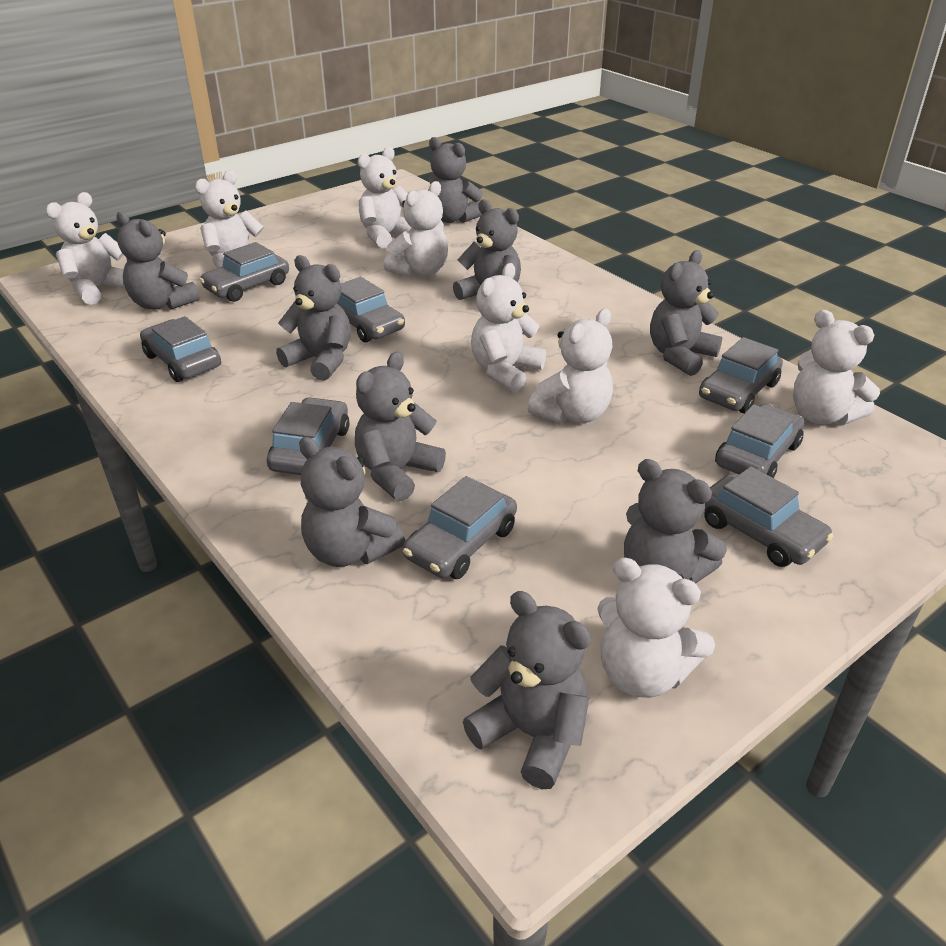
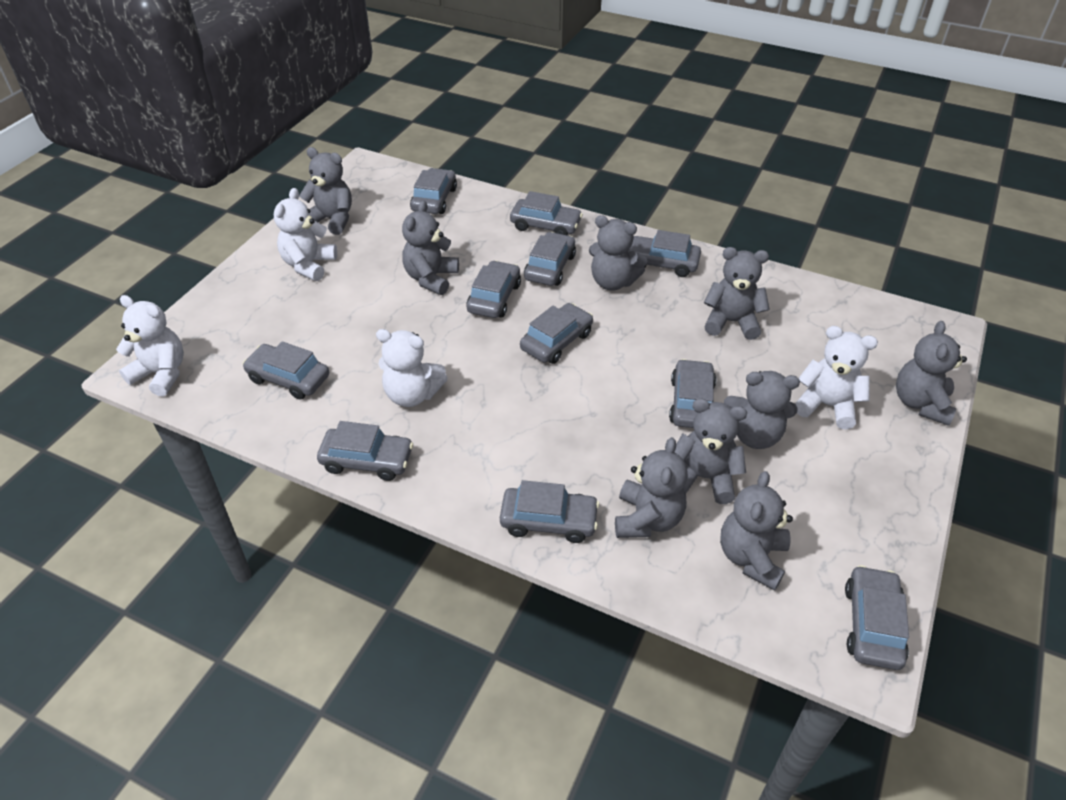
grey car: [140,316,221,382] [200,242,289,302] [267,397,349,475] [337,277,405,343] [403,476,517,579] [699,337,783,414] [704,466,833,567] [715,404,805,478] = 8 -> [243,341,329,400] [317,421,413,481] [410,168,457,214] [466,261,521,318] [500,480,599,543] [510,191,583,235] [520,303,593,364] [524,232,576,286] [628,230,701,277] [669,359,716,428] [845,565,909,670] = 11
white teddy bear: [46,192,125,305] [195,170,269,268] [358,147,412,248] [384,181,448,277] [471,263,546,392] [528,309,613,424] [597,557,715,698] [793,310,880,425] = 8 -> [116,295,184,396] [274,188,337,281] [376,329,448,407] [795,326,878,430] = 4

